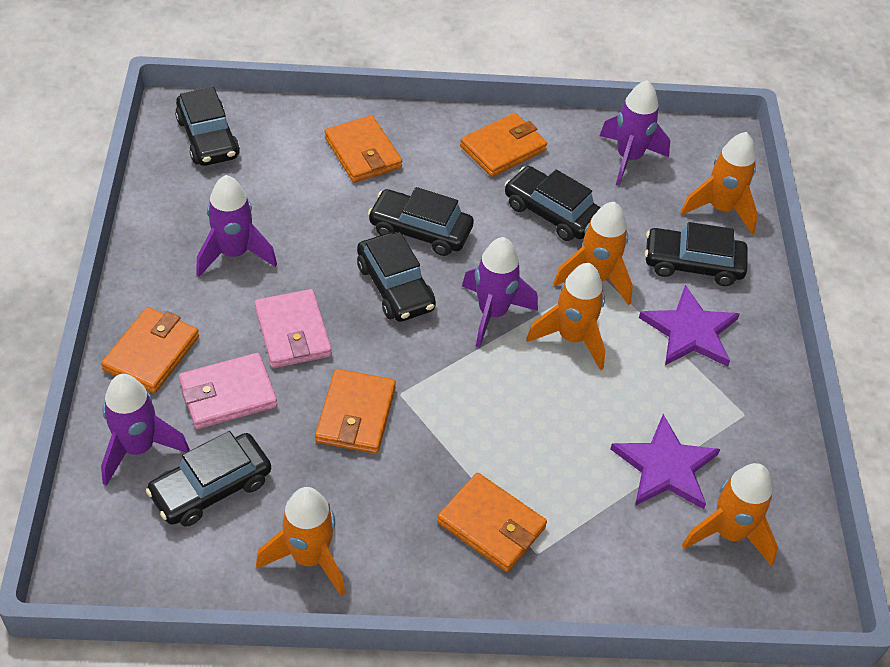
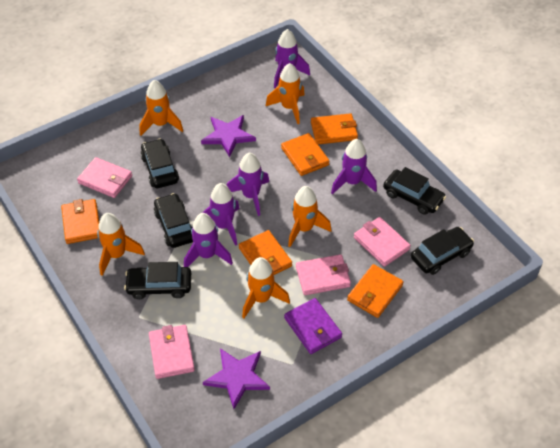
black car: [146,431,271,527] [175,87,240,166] [357,232,436,322] [368,187,474,256] [505,166,601,241] [645,222,748,286] = 6 -> [124,262,191,299] [140,139,179,188] [154,193,193,248] [383,167,446,215] [411,227,474,275] = 5
pink wallet: [179,353,277,429] [255,289,332,368] = 2 -> [77,157,132,198] [149,325,195,379] [296,254,351,295] [354,217,411,267] = 4
purple rocket: [101,374,190,486] [196,175,277,277] [462,237,538,348] [600,80,670,186] = 4 -> [184,213,233,267] [202,183,240,246] [227,153,269,216] [274,29,310,88] [331,139,377,194] = 5
purple wallet: none = 0 -> [284,298,342,354] = 1

